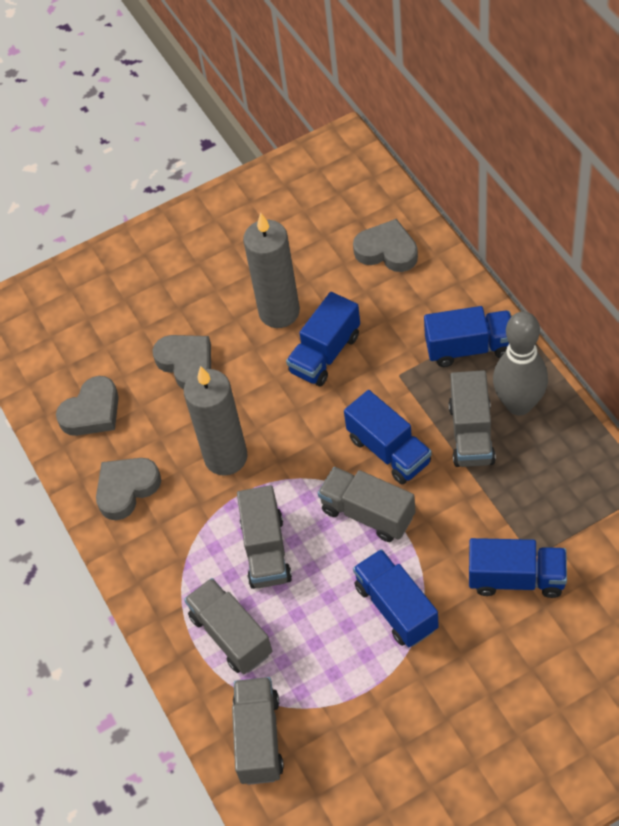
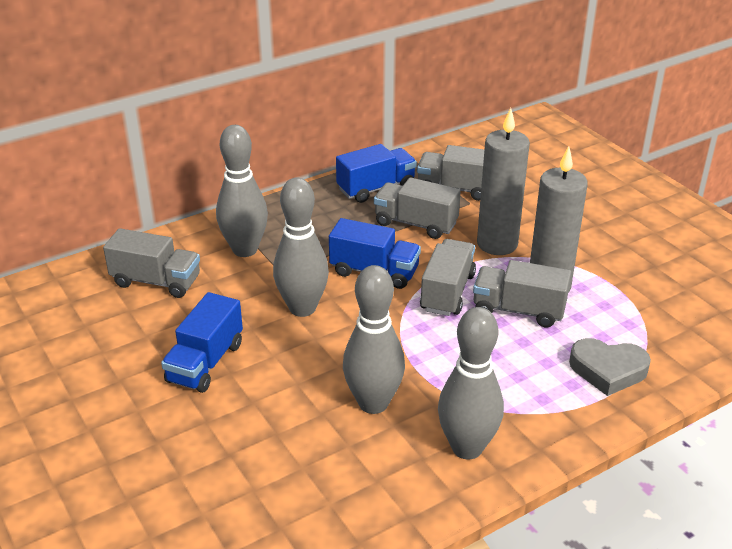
blue truck: [286,292,360,386] [344,390,432,484] [353,549,439,647] [424,306,511,367] [469,538,567,598] = 5 -> [161,292,243,393] [329,218,421,289] [336,144,417,203] = 3
grey bowling pin: [493,311,548,415] = 1 -> [216,125,268,257] [273,178,329,317] [343,265,405,414] [438,307,504,459] = 4
grey heart: [56,376,119,436] [96,458,161,520] [153,335,211,389] [353,219,418,272] = 4 -> [569,338,651,396] = 1

